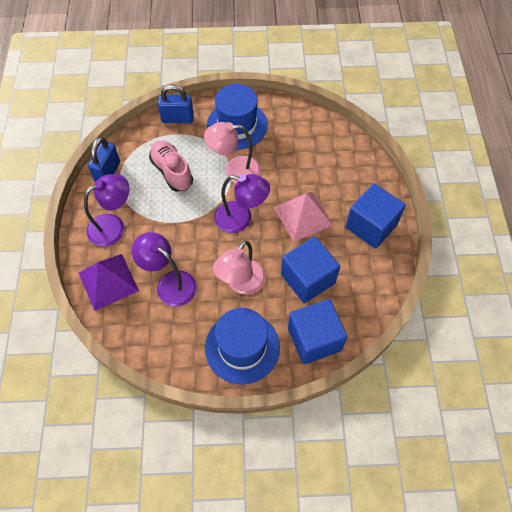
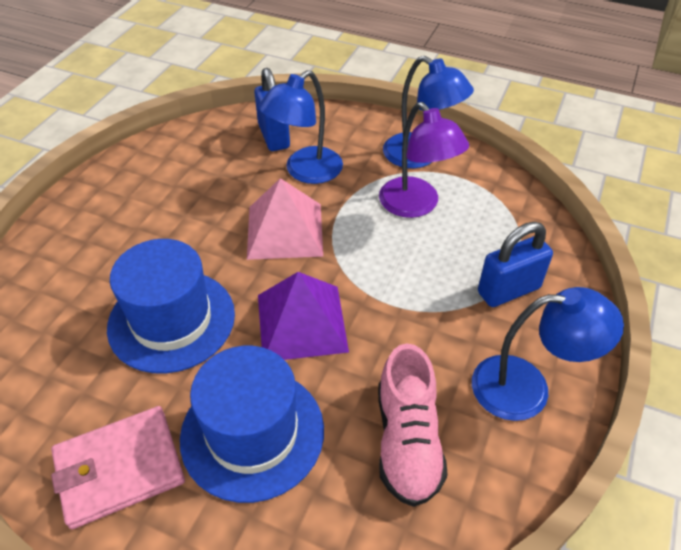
blue cube: [281,237,340,303] [288,299,347,364] [346,184,406,248] = 3 -> none = 0
blue lamp: none = 0 -> [258,70,343,184] [383,56,474,168] [472,287,624,421] = 3
pink lamp: [204,122,261,183] [213,241,266,295] = 2 -> none = 0
pink wallet: none = 0 -> [51,406,185,529] = 1
purple lamp: [84,174,130,247] [131,232,197,307] [214,174,270,233] = 3 -> [379,102,469,218] = 1

